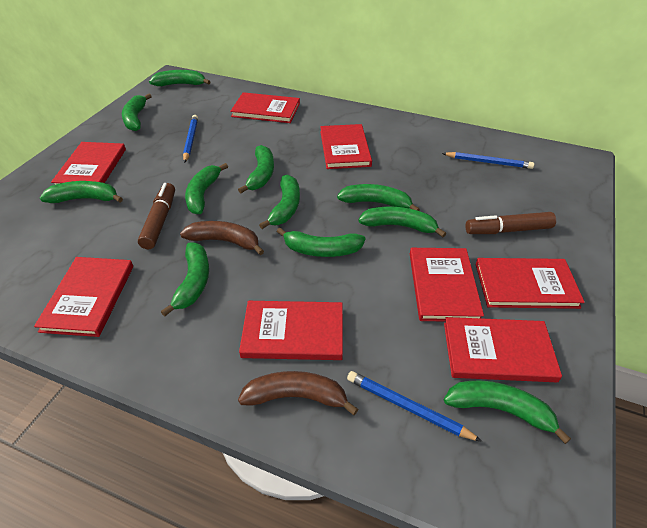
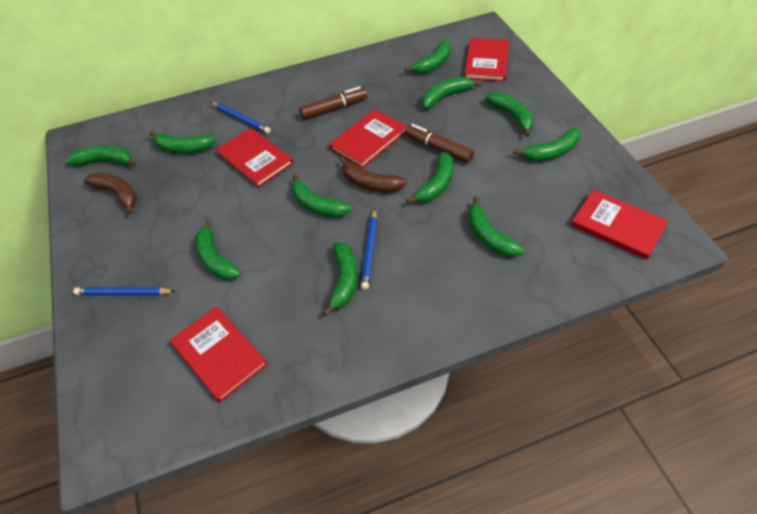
red book: [34,257,133,337] [51,142,126,185] [230,92,300,123] [239,301,343,360] [320,124,372,169] [410,248,484,322] [444,317,562,382] [476,258,585,309] = 8 -> [170,306,268,402] [216,128,293,188] [330,109,407,168] [465,38,509,82] [571,189,668,260] = 5

